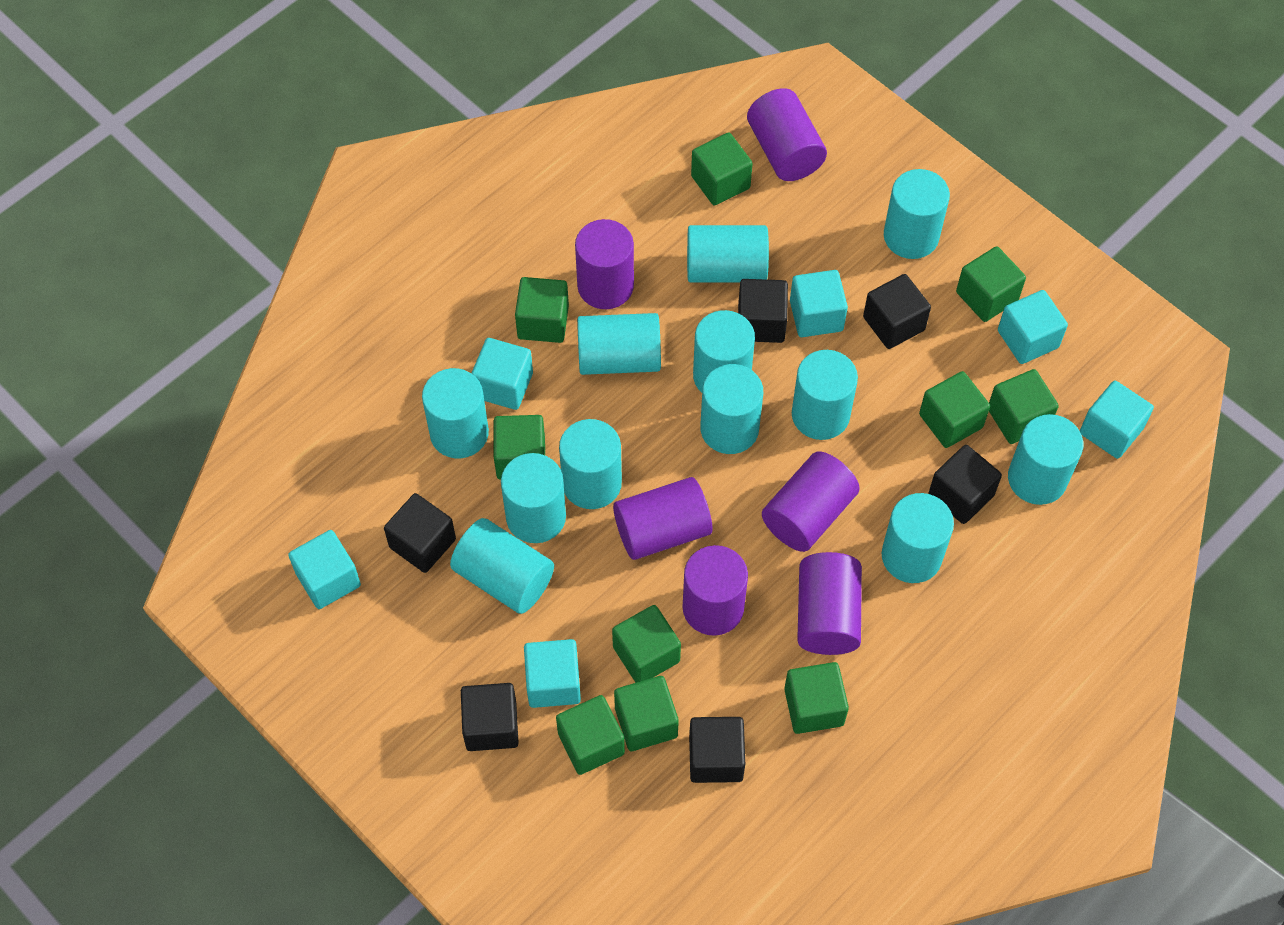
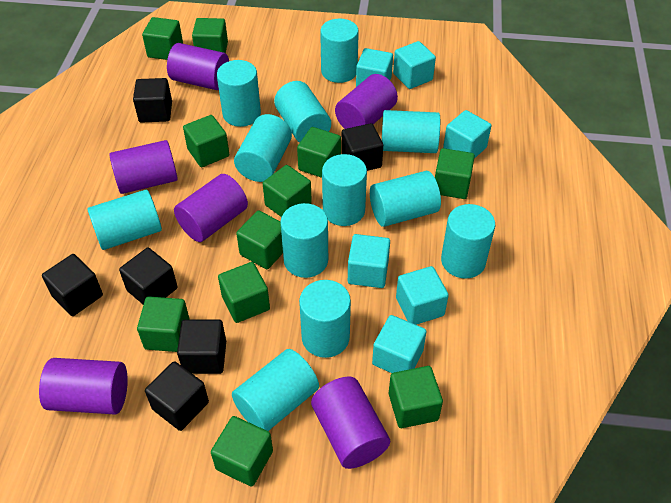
green cube: [494,415,545,480] [515,277,569,343] [556,695,625,775] [612,605,681,683] [614,676,679,751] [691,132,753,205] [784,662,849,734] [919,371,990,448] [956,246,1026,322] [989,369,1059,444] = 10 -> [137,297,190,352] [142,17,183,60] [183,115,229,167] [192,18,228,53] [211,416,273,487] [218,262,270,323] [236,210,283,269] [263,165,312,217] [297,127,341,178] [389,366,443,428] [435,148,475,199] = 11

